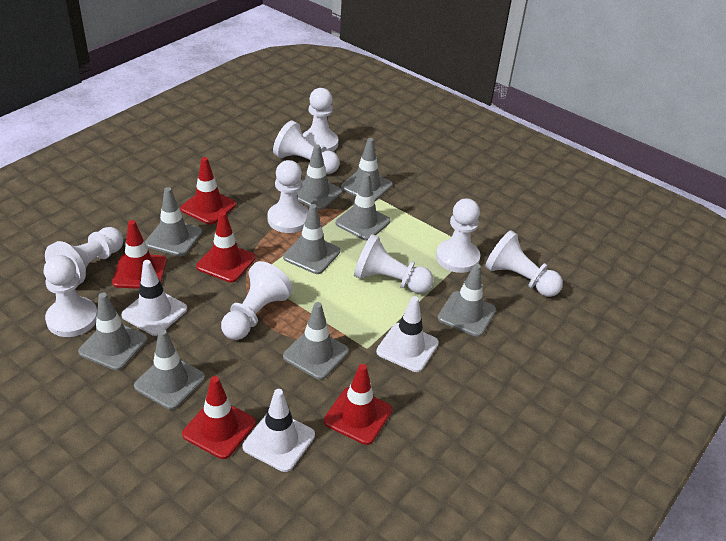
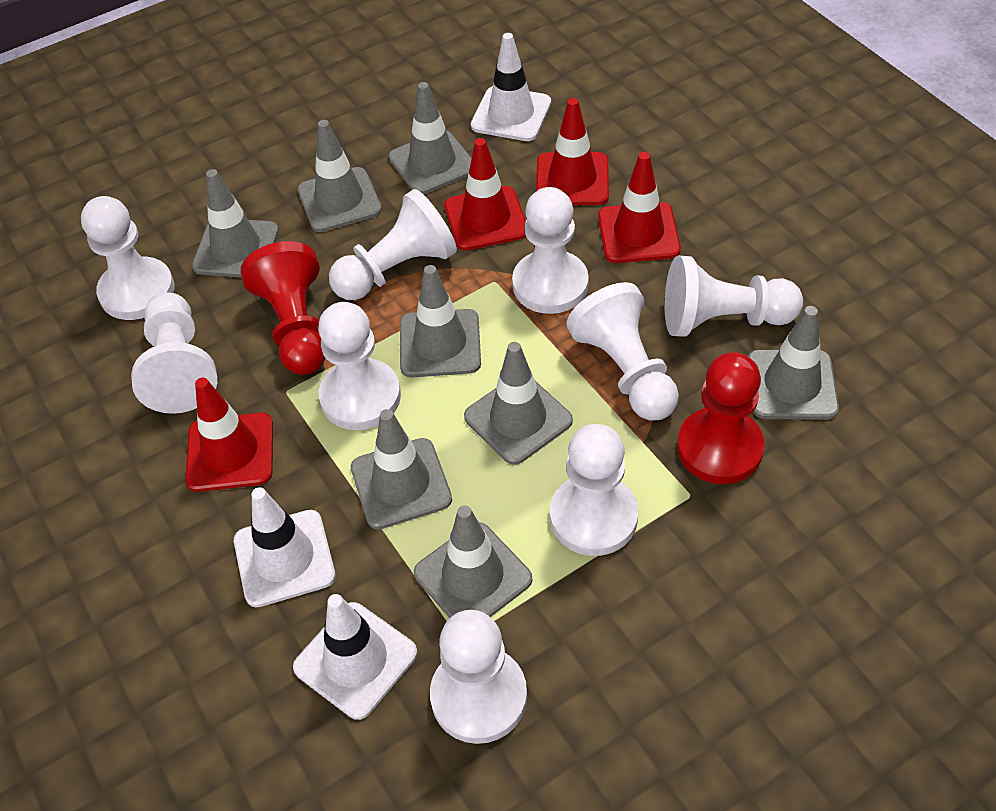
grey traffic cone: [78,293,147,371] [134,329,205,410] [145,187,202,256] [283,204,340,274] [283,302,349,380] [297,144,342,210] [336,173,390,240] [341,138,393,201] [438,264,496,337] = 9 -> [192,169,279,277] [298,120,382,232] [351,409,452,529] [389,82,472,194] [400,265,481,377] [414,505,532,618] [464,342,573,465] [748,306,839,419] = 8
red pawn: none = 0 -> [241,241,326,375] [677,352,765,484] = 2
red traffic cone: [112,220,167,289] [180,157,236,225] [182,376,256,459] [196,211,255,283] [324,364,392,445] = 5 -> [185,378,273,492] [444,138,526,251] [536,98,609,205] [598,152,681,263] = 4

